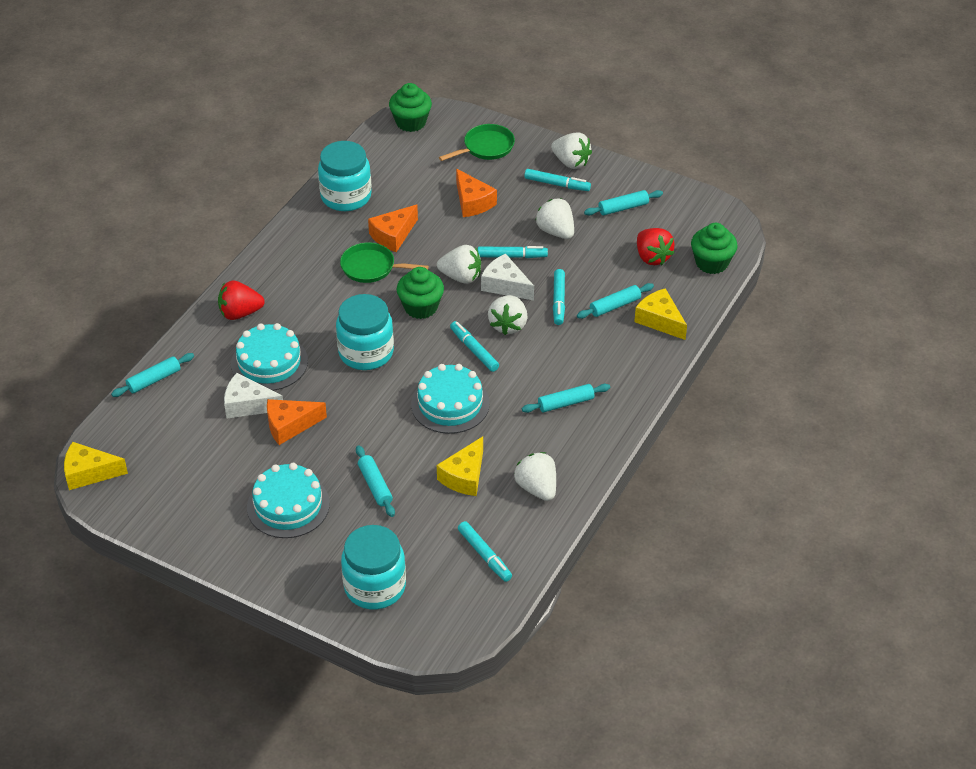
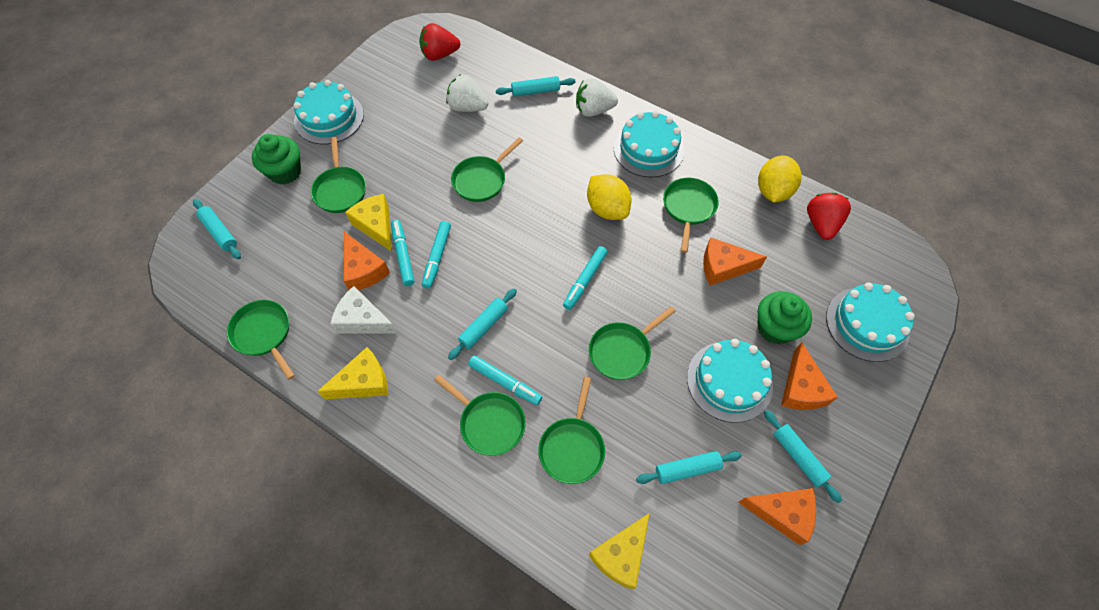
green cupcake: [389,83,432,132] [397,267,444,319] [691,223,738,274] = 3 -> [252,134,301,184] [758,291,812,344] = 2
green pan: [340,242,429,283] [439,124,515,161] = 2 -> [227,300,295,380] [311,137,366,213] [434,375,526,456] [451,137,523,202] [538,377,605,484] [589,306,676,380] [663,178,719,253] = 7
orange cheese: [267,399,327,445] [368,205,418,252] [456,169,497,217] = 3 -> [344,232,390,290] [703,237,767,286] [738,488,816,545] [781,342,838,410] = 4
turquoise cake: [231,323,308,391] [247,463,330,538] [411,364,490,434] = 3 -> [294,80,364,145] [614,111,684,178] [687,339,773,423] [826,283,915,362] = 4
turquoise jar: [318,141,372,211] [336,294,394,370] [341,525,406,609] = 3 -> none = 0
turquoise marker: [450,321,499,372] [458,521,512,582] [478,246,548,258] [524,169,591,191] [553,269,565,325] = 5 -> [391,220,414,286] [422,221,451,289] [468,355,542,405] [563,246,607,310] = 4
white cheese: [224,373,283,419] [481,254,534,301] = 2 -> [330,286,397,334] = 1
white strawberry: [437,245,481,284] [488,295,528,335] [514,452,556,501] [535,198,574,239] [551,132,592,169] = 5 -> [446,74,488,112] [576,79,618,117] = 2
yellow lemon: none = 0 -> [587,174,631,220] [758,155,802,202] = 2

